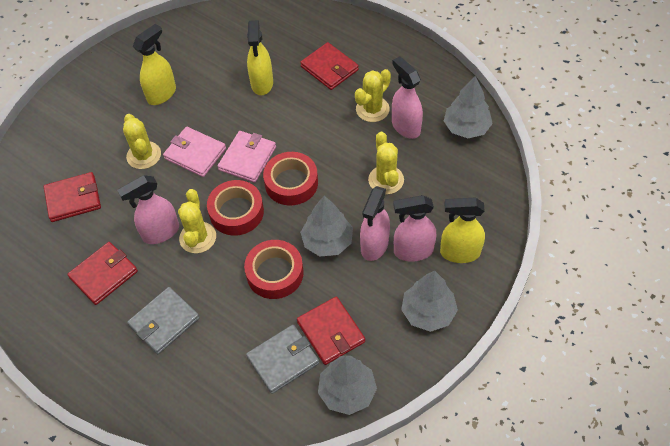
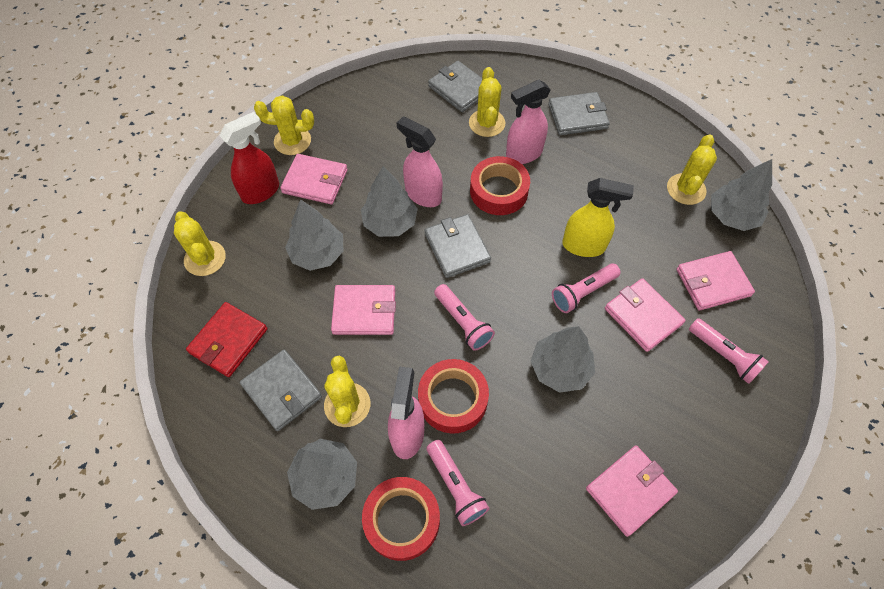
grey tree: [300,196,353,256] [318,355,377,415] [401,270,458,332] [444,76,493,138] = 4 -> [285,199,343,271] [287,439,357,510] [361,166,418,237] [531,326,595,393] [711,159,772,231] = 5
grey wallet: [127,287,200,354] [246,325,319,394] = 2 -> [240,350,322,431] [425,214,491,278] [428,61,482,112] [548,92,610,135] = 4
pink flashlight: none = 0 -> [427,440,490,526] [434,284,495,351] [552,263,621,313] [689,318,769,384] = 4
pink spray bottle: [117,175,179,244] [360,186,390,261] [392,56,423,139] [393,195,436,262] = 4 -> [388,366,424,459] [397,116,443,207] [506,80,551,164] = 3
pink wallet: [163,127,226,177] [218,131,276,183] = 2 -> [280,154,348,204] [331,285,396,335] [586,445,678,537] [605,278,685,352] [676,251,755,311] = 5
red spray bottle: none = 0 -> [219,112,279,204] = 1
red wallet: [44,172,101,222] [67,242,138,305] [297,297,365,365] [300,42,359,90] = 4 -> [186,302,268,377] = 1
yellow cactus: [123,114,161,169] [178,189,216,253] [355,69,391,122] [368,131,404,195] = 4 -> [174,211,226,276] [254,95,314,155] [324,356,370,427] [469,67,505,137] [667,134,717,205] = 5
yellow spray bottle: [133,24,176,105] [247,20,273,95] [440,198,485,263] = 3 -> [562,178,634,257] = 1

